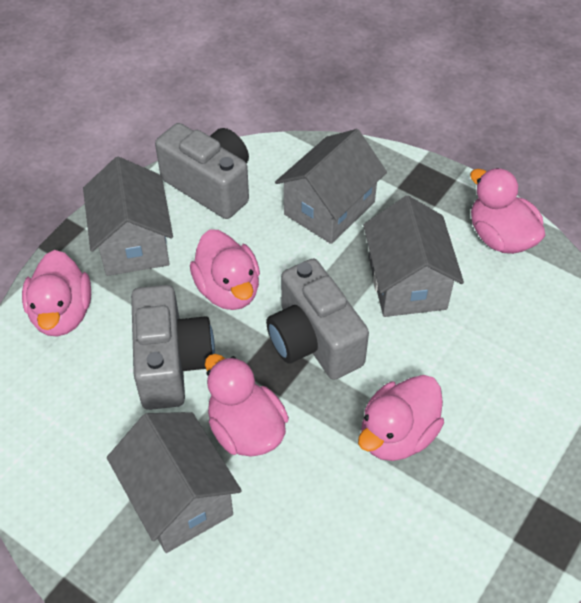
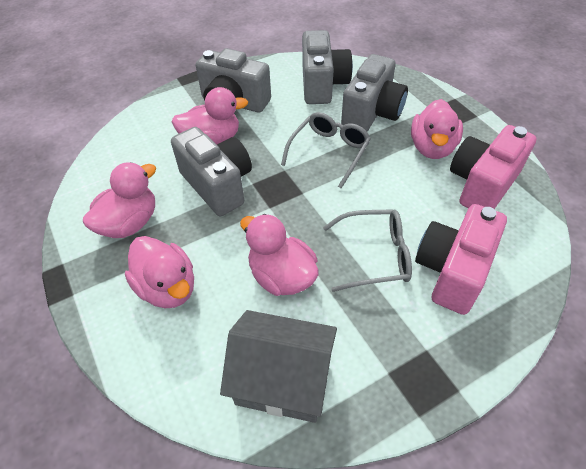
grey camera: [131,285,215,410] [155,123,249,219] [266,259,369,380] = 3 -> [171,127,252,216] [196,48,271,113] [302,30,353,104] [341,54,408,132] = 4
grey glasses: none = 0 -> [281,112,371,188] [323,209,412,292] = 2
grey house: [83,157,173,276] [107,412,242,553] [275,129,387,244] [363,196,464,317] = 4 -> [220,310,337,423] = 1
pink camera: none = 0 -> [415,204,507,315] [450,125,537,209] = 2

